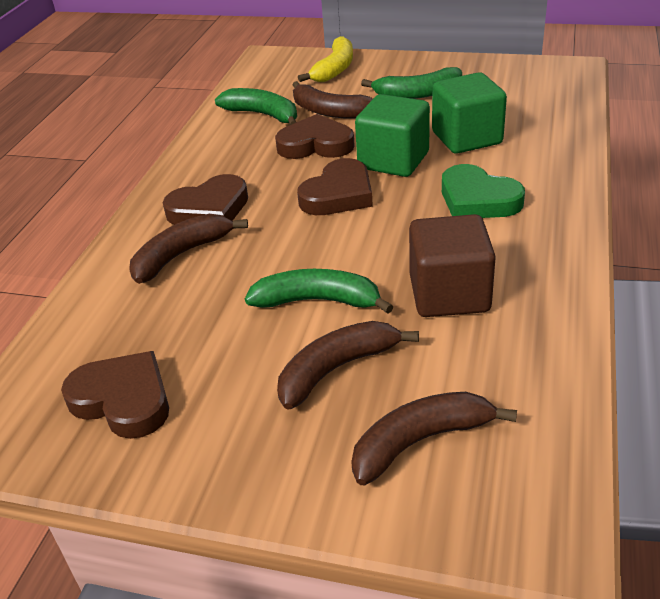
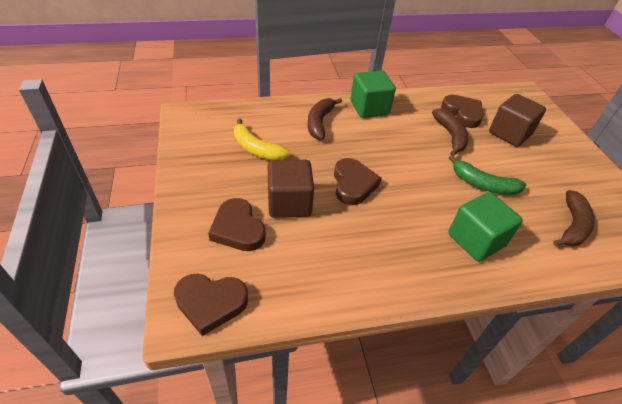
brown banana: [129,214,248,284] [277,321,419,409] [293,81,373,119] [351,392,517,485] = 4 -> [308,98,342,140] [432,108,468,156] [553,190,595,246] = 3
brown cube: [409,214,496,317] = 1 -> [268,160,314,218] [489,94,546,147] = 2
green banana: [215,88,297,125] [245,269,393,314] [361,67,462,99] = 3 -> [449,155,526,195] = 1
green heart: [442,164,525,218] = 1 -> none = 0

